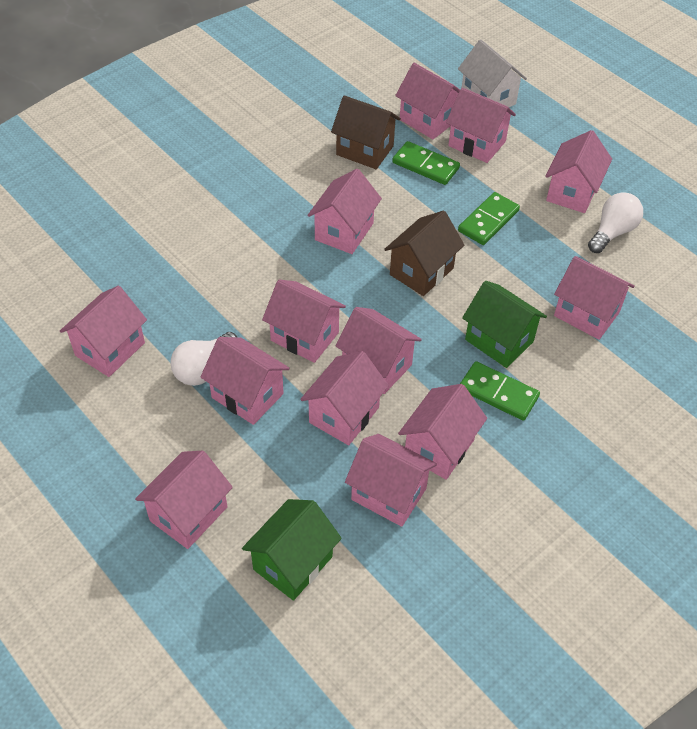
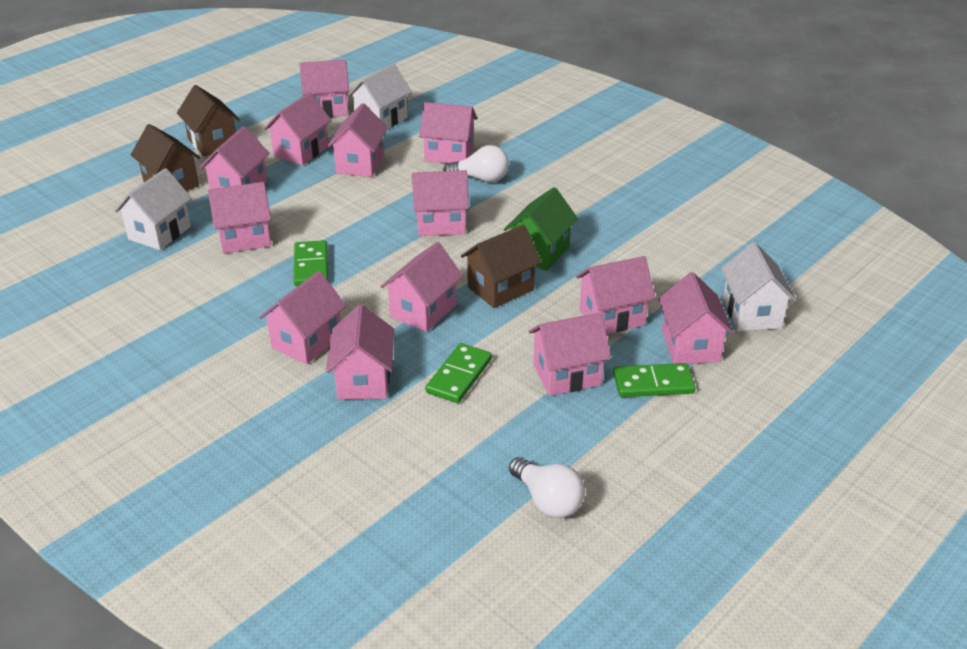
brown house: [331,95,401,169] [384,210,464,296] = 2 -> [131,124,200,191] [177,85,240,157] [461,225,542,308] = 3
green house: [242,499,342,601] [462,281,547,368] = 2 -> [504,187,578,271] = 1
white house: [458,40,527,107] = 1 -> [114,168,192,250] [347,64,412,128] [721,242,796,331] = 3

